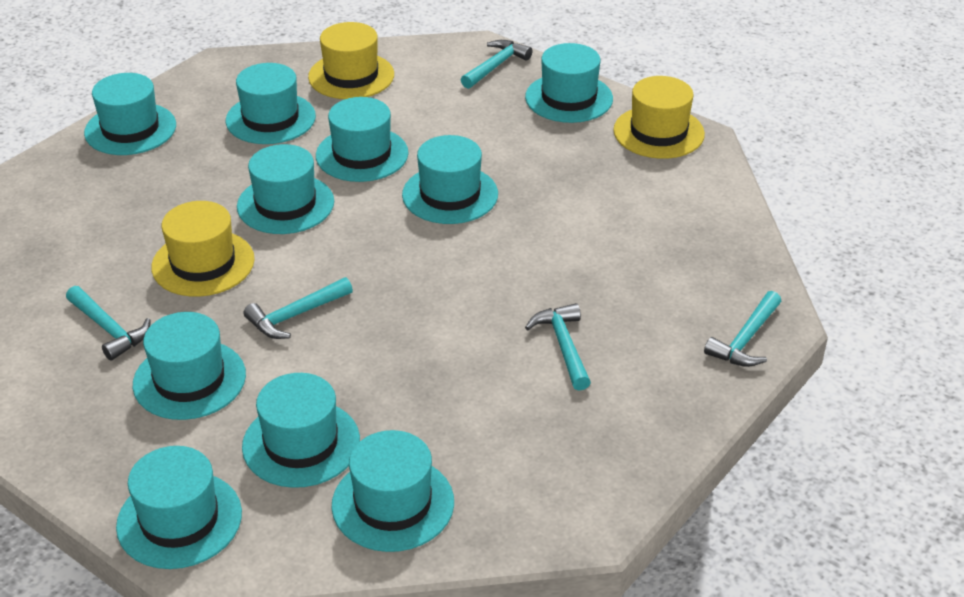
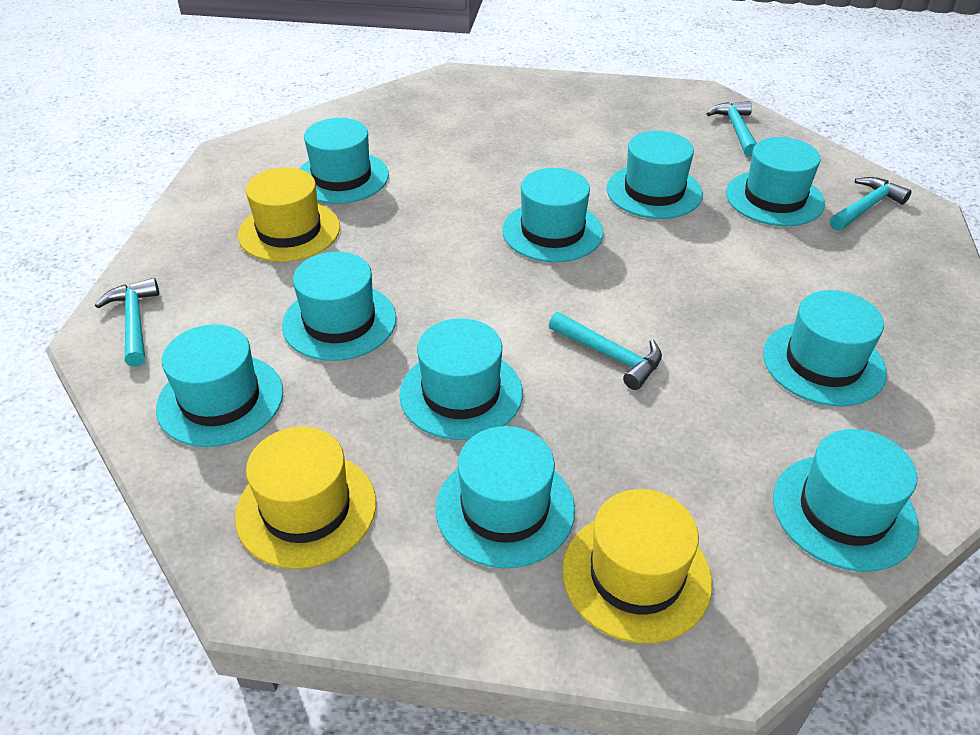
turquoise hammer: [66,286,151,361] [244,277,353,339] [461,40,532,89] [525,303,591,391] [704,291,781,367] = 5 -> [95,278,159,367] [549,312,662,390] [707,101,757,156] [830,177,912,231] = 4

